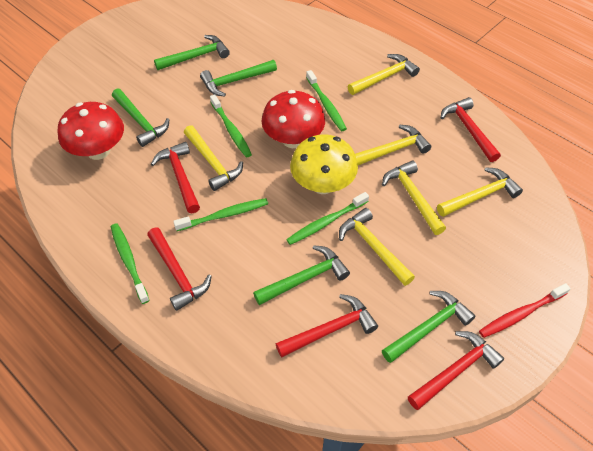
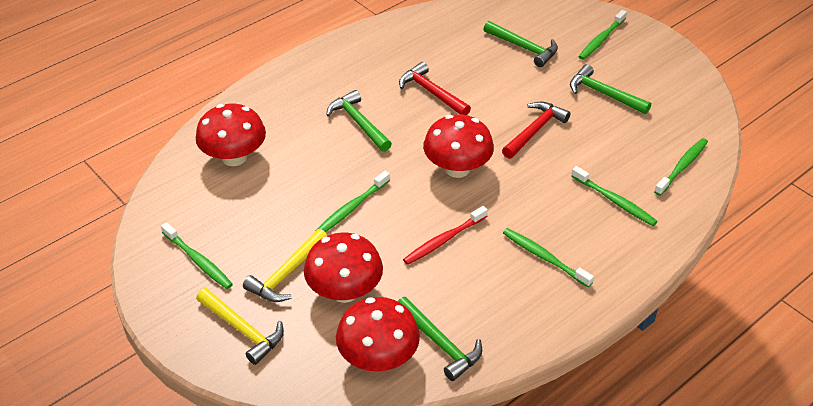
green hammer: [112,89,169,147] [154,35,230,70] [200,60,277,96] [253,245,350,305] [382,291,475,363] = 5 -> [326,90,392,152] [398,297,482,381] [483,21,558,67] [570,64,651,114] = 4
green toothbrush: [111,223,150,304] [173,198,268,231] [210,94,252,157] [286,192,369,245] [306,70,347,131] = 5 -> [161,222,233,289] [318,171,390,232] [503,228,594,287] [571,166,658,226] [578,10,627,60] [654,138,708,196] = 6
red hammer: [147,228,212,311] [151,142,200,213] [276,294,378,358] [408,331,504,410] [440,97,501,162] = 5 -> [399,62,471,115] [502,102,571,159] = 2
red mushroom: [58,102,124,160] [261,90,325,148] = 2 -> [196,104,266,166] [304,233,383,303] [336,297,420,371] [423,114,494,178] = 4
yellow hammer: [184,125,243,191] [339,208,415,286] [348,54,420,95] [355,125,431,165] [382,160,446,235] [437,167,523,217] = 6 -> [196,288,284,365] [243,229,327,302] = 2
yellow mushroom: [290,134,358,194] = 1 -> none = 0

